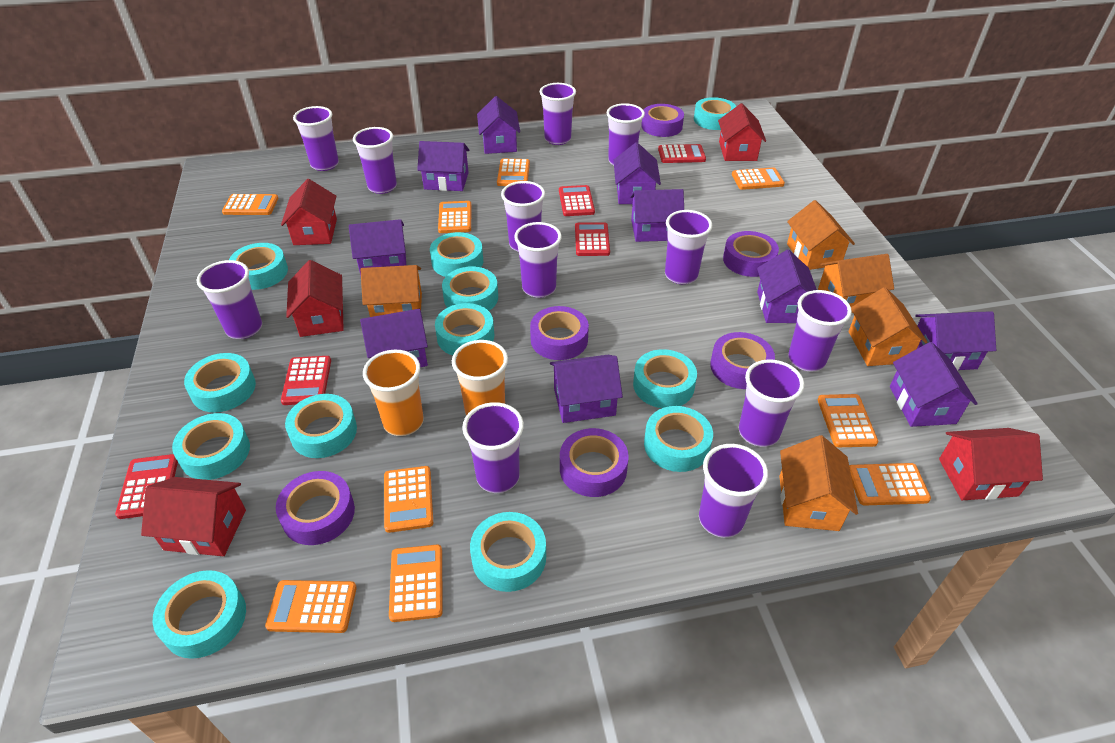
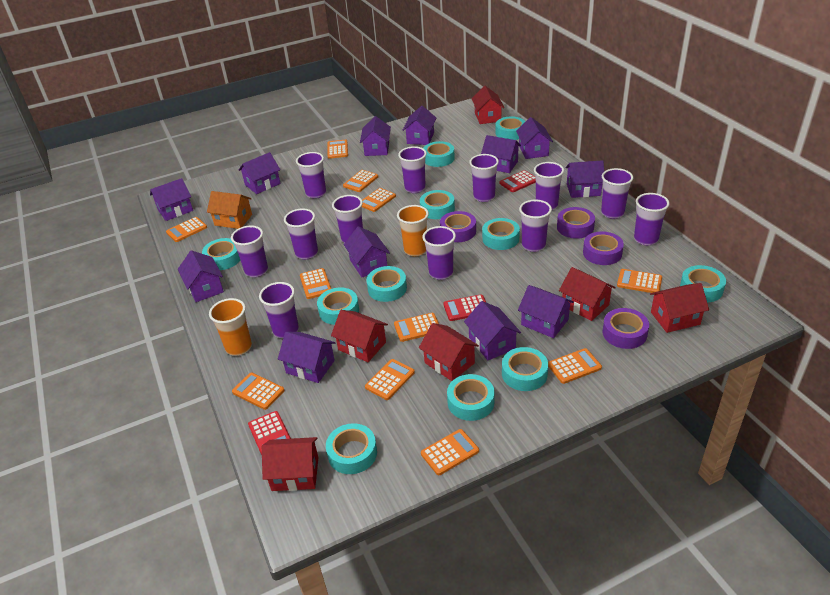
orange calculator: [222,194,278,215] [265,580,357,633] [384,466,433,533] [389,545,443,622] [438,201,471,233] [497,159,530,186] [732,167,785,190] [818,394,878,447] [849,463,931,506] = 9 -> [166,217,207,242] [232,373,284,410] [300,268,331,299] [327,140,348,159] [343,170,378,192] [362,188,396,212] [365,359,415,400] [394,313,439,342] [421,429,479,475] [548,348,602,384] [617,269,662,293] = 11
orange house: [361,265,422,317] [779,435,858,531] [787,200,855,270] [818,254,894,313] [849,287,927,366] = 5 -> [207,191,252,229] = 1
purple house: [349,219,406,276] [360,309,428,367] [417,141,470,191] [477,96,520,154] [550,355,623,423] [613,142,661,204] [630,189,684,242] [757,250,817,323] [890,342,978,427] [915,311,996,371] = 10 -> [150,178,193,221] [178,250,224,302] [239,152,281,194] [278,332,335,383] [344,226,390,277] [360,116,391,156] [403,106,436,145] [464,301,521,361] [481,135,521,173] [516,117,553,159] [518,285,574,338] [565,160,604,198] = 12
purple tape: [276,471,355,545] [530,306,589,360] [560,428,629,497] [641,104,684,137] [710,332,775,389] [723,231,779,277] = 6 -> [440,211,476,242] [557,207,595,239] [583,231,624,265] [602,308,649,349] = 4
red calculator: [115,454,178,519] [281,356,331,405] [559,185,595,216] [575,222,610,256] [658,144,706,163] = 5 -> [248,411,291,455] [443,294,486,321] [499,170,536,192] = 3
red house: [141,477,246,556] [281,179,337,245] [286,260,344,337] [718,104,766,161] [939,428,1043,500] = 5 -> [262,437,318,491] [331,310,388,362] [419,323,479,381] [472,86,505,124] [559,267,616,321] [650,283,709,333] = 6
turquoise tape: [152,570,246,659] [172,413,250,480] [184,353,256,412] [229,243,288,290] [285,394,357,458] [430,232,483,277] [435,303,494,355] [442,266,498,311] [470,512,546,592] [633,349,697,408] [644,406,713,472] [694,97,736,130] = 12 -> [202,238,240,270] [317,287,359,325] [326,423,377,474] [366,266,407,302] [420,190,455,219] [423,141,455,167] [447,374,495,421] [482,218,520,250] [495,116,525,140] [502,347,548,391] [680,265,726,302] = 11

